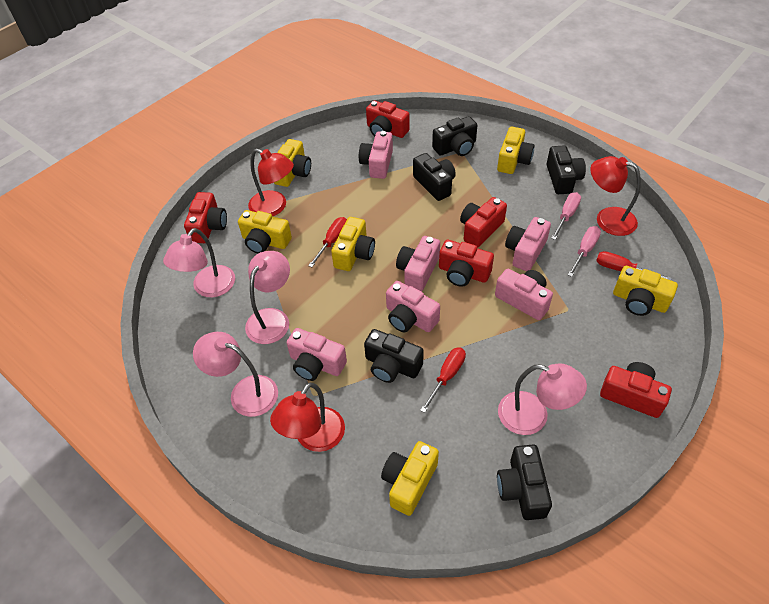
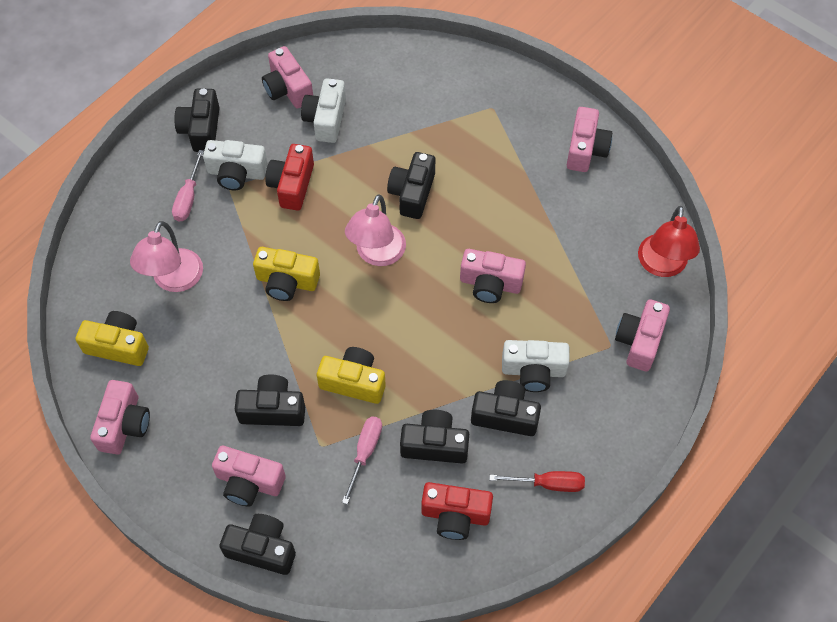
black camera: [364,329,424,383] [413,153,456,201] [432,116,478,156] [497,445,552,520] [547,145,586,194] = 5 -> [174,88,220,152] [219,514,296,575] [235,374,305,426] [387,152,435,219] [400,410,469,463] [471,380,541,436] = 6
pink lamp: [163,228,235,297] [193,332,278,417] [245,251,290,344] [498,363,587,435] = 4 -> [130,221,203,292] [345,195,406,266] = 2
red camera: [184,192,227,243] [366,100,410,138] [439,240,494,287] [460,197,507,248] [600,362,672,418] = 5 -> [265,144,314,211] [421,482,493,540] = 2
red lamp: [248,149,294,216] [270,382,345,452] [590,156,641,236] = 3 -> [638,206,700,277] = 1
red screwdriver: [308,217,347,267] [420,347,466,413] [596,251,672,280] = 3 -> [489,471,585,492] = 1
white camera: none = 0 -> [203,140,268,190] [301,78,346,143] [502,340,570,392] = 3
yellow camera: [238,210,292,253] [274,139,311,187] [331,217,375,271] [381,441,439,516] [497,127,535,174] [613,266,678,316] = 6 -> [76,311,149,366] [253,247,320,301] [317,347,386,404] = 3

